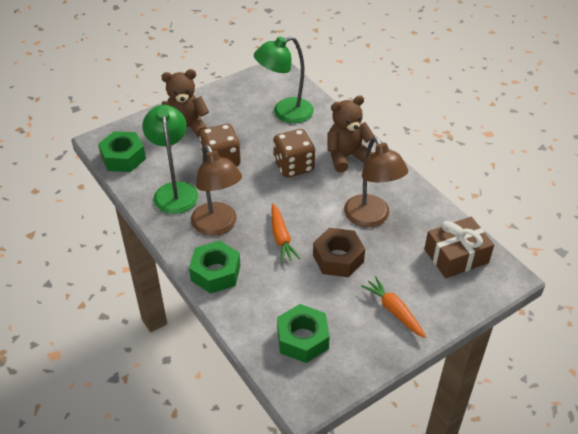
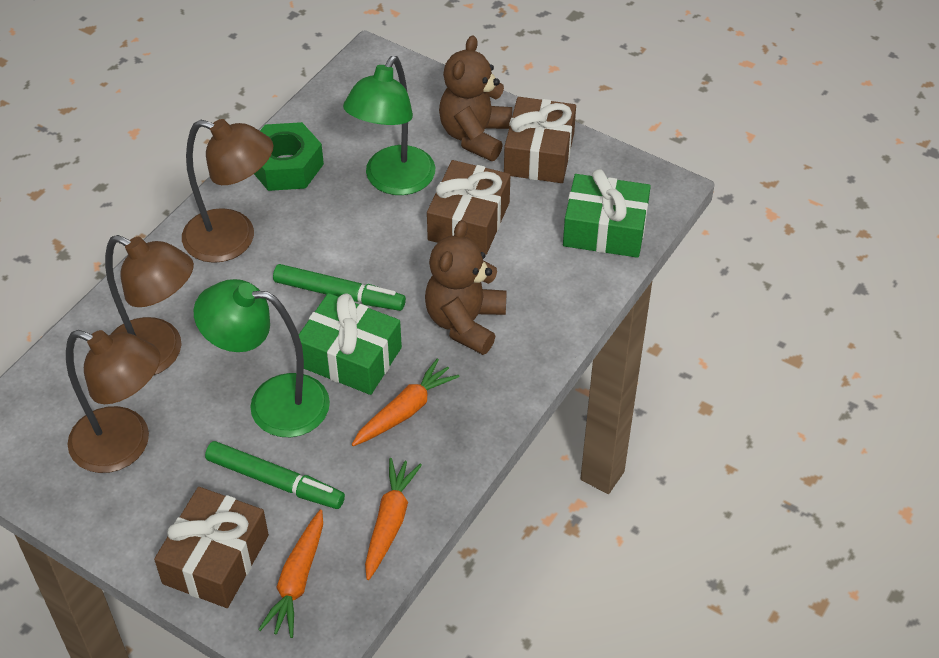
brown dice: [199,124,241,167] [273,129,315,178] = 2 -> none = 0
brown gift: [424,217,494,278] = 1 -> [154,487,269,608] [427,160,510,255] [504,97,576,183] = 3
brown lamp: [191,145,242,236] [344,137,408,227] = 2 -> [66,330,160,473] [105,235,194,375] [182,119,274,263] = 3
brown nut: [313,228,365,277] = 1 -> none = 0
green gift: none = 0 -> [299,293,402,395] [563,169,651,258] = 2
green marker: none = 0 -> [205,441,345,509] [273,264,406,311] = 2
green nut: [98,131,146,172] [189,241,241,294] [277,304,330,363] = 3 -> [254,122,324,191] = 1
orange carrot: [272,203,301,263] [361,276,426,338] = 2 -> [258,510,323,638] [352,359,460,446] [365,458,422,580] = 3

